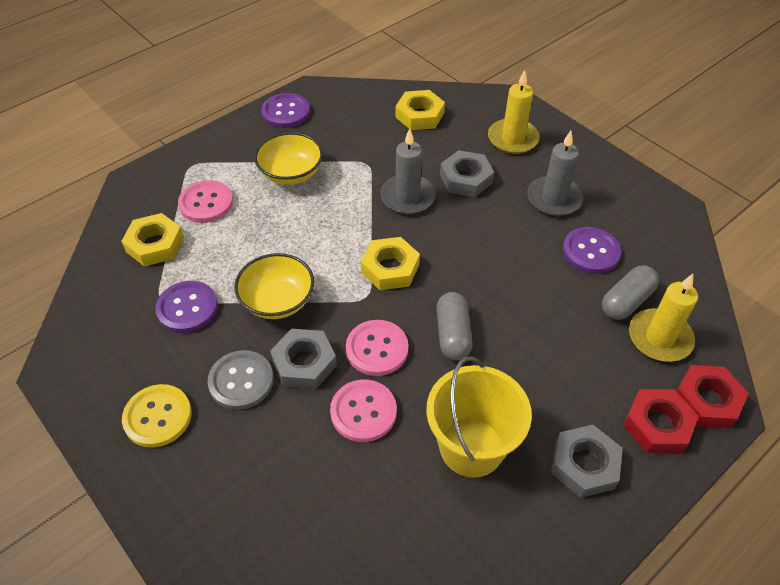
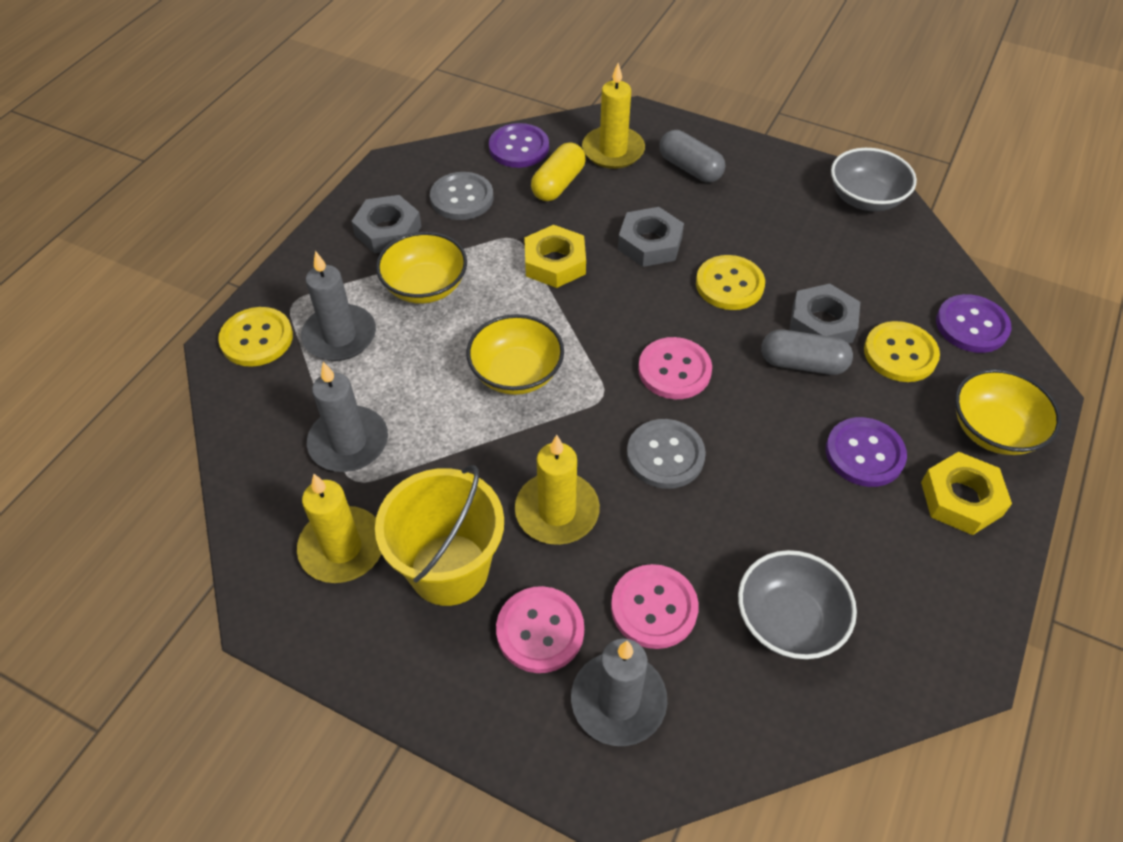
grey bowl: none = 0 -> [738,550,857,659] [831,148,917,211] = 2
grey button: [208,350,274,410] = 1 -> [430,172,493,220] [627,419,706,489] = 2
grey candle: [380,129,436,215] [527,131,583,216] = 2 -> [301,251,376,361] [307,362,388,472] [571,638,667,746] = 3
red nut: [623,389,699,453] [677,365,749,428] = 2 -> none = 0
yellow bowl: [234,253,314,319] [254,132,323,185] = 2 -> [376,232,467,304] [466,314,564,395] [955,369,1061,455] = 3
yellow button: [122,384,192,448] = 1 -> [218,307,293,367] [696,255,765,310] [864,321,940,382] = 3
yellow candle: [488,70,540,154] [629,274,698,362] = 2 -> [297,474,381,583] [515,435,600,545] [582,63,645,169] = 3
yellow capsule: none = 0 -> [531,142,586,201] = 1
yellow nut: [122,213,184,267] [361,237,420,290] [396,90,445,130] = 3 -> [524,225,586,288] [921,452,1012,535] = 2

